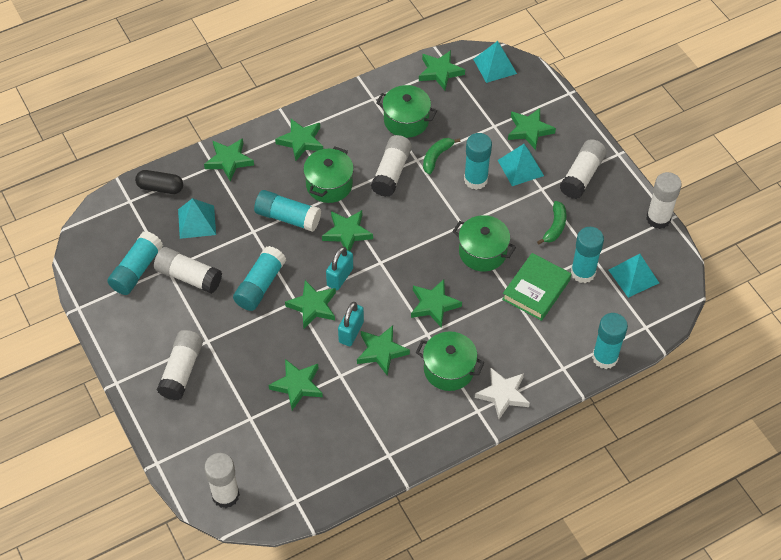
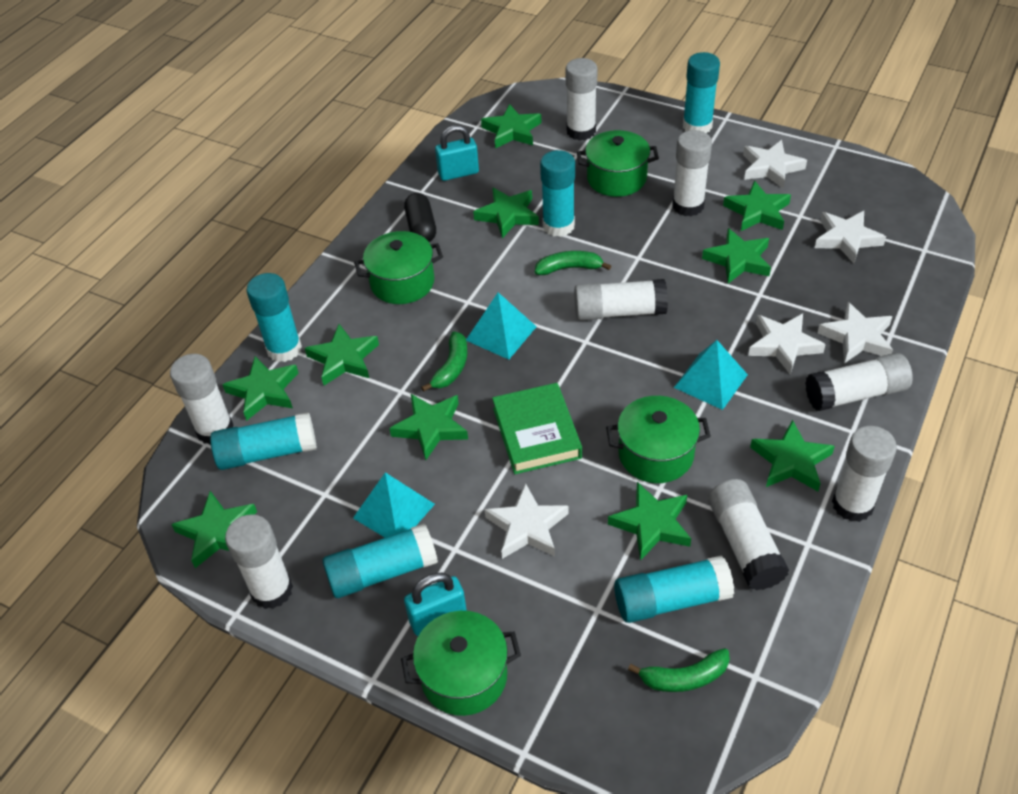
green banana: [423,138,460,174] [537,201,566,244] = 2 -> [421,331,467,392] [535,251,611,275] [628,648,730,692] = 3
green star: [204,138,254,181] [269,359,323,410] [275,119,323,161] [285,280,336,328] [322,210,373,251] [357,325,410,376] [411,279,462,328] [419,50,465,90] [508,108,556,150] = 9 -> [171,491,257,568] [222,356,298,421] [305,324,379,385] [389,394,468,460] [473,188,539,238] [481,104,542,148] [608,482,691,561] [702,228,771,284] [723,181,791,231] [750,420,835,491] = 10
turquoise pyramid: [178,198,216,239] [473,41,517,83] [498,144,544,186] [609,254,659,298] = 4 -> [353,472,435,538] [466,292,537,360] [674,340,748,410] = 3
white glue stick: [154,247,222,294] [157,330,203,400] [204,453,240,508] [371,135,412,197] [560,139,607,199] [646,172,682,229] = 6 -> [170,354,234,445] [225,514,293,609] [566,58,598,141] [574,279,668,320] [672,130,712,216] [708,479,789,590] [805,353,913,411] [832,426,897,522] = 8
white star: [475,368,530,419] = 1 -> [485,483,568,559] [743,140,807,188] [748,313,826,374] [815,211,886,263] [818,302,893,364] = 5

